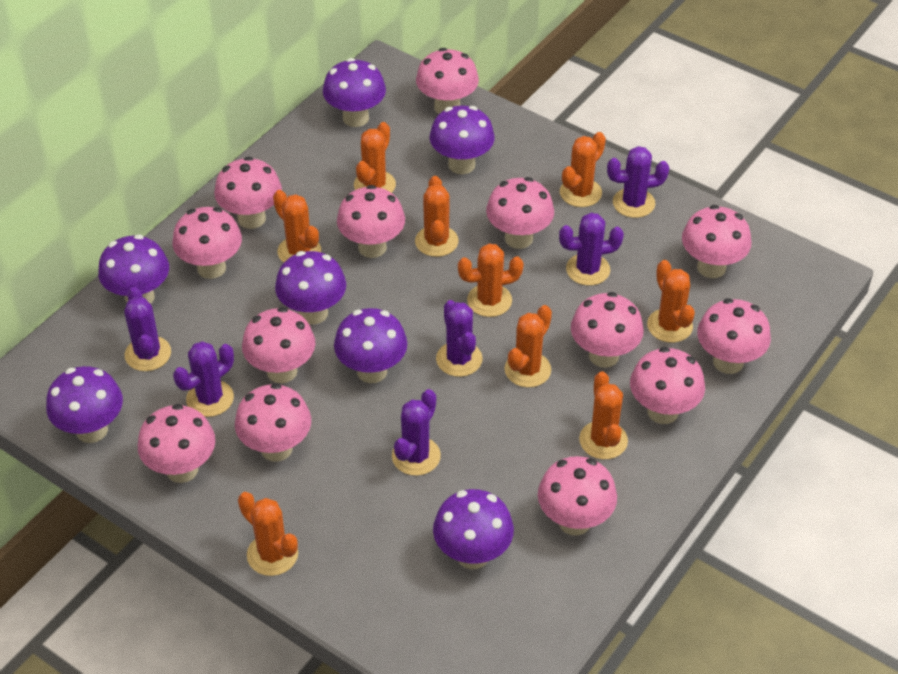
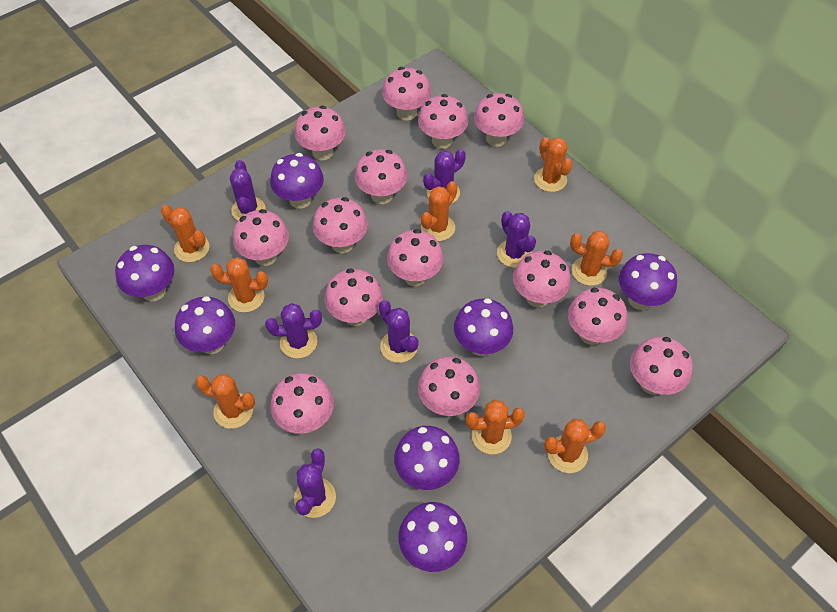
orange cactus: [238,492,298,576] [273,190,321,262] [354,122,396,193] [415,176,459,257] [458,244,524,317] [505,305,552,388] [560,132,606,207] [579,371,628,459] [647,260,695,343] = 9 -> [161,205,209,262] [195,374,255,429] [210,257,268,312] [421,181,457,241] [465,400,525,454] [534,137,573,192] [544,419,606,473] [570,231,623,286] = 8
pink mushroom: [138,404,215,483] [172,207,242,279] [214,157,282,229] [235,383,311,462] [242,307,315,383] [337,185,405,258] [416,48,479,114] [486,177,554,249] [538,456,617,536] [571,292,644,368] [630,347,705,424] [682,205,751,278] [697,298,771,374] = 13 -> [233,209,289,266] [270,373,334,434] [295,106,346,160] [313,197,368,253] [325,268,383,326] [355,149,407,204] [382,67,431,120] [387,229,443,286] [418,94,468,149] [418,356,480,416] [474,93,524,147] [513,251,571,307] [568,288,627,345] [630,337,693,395] = 14

